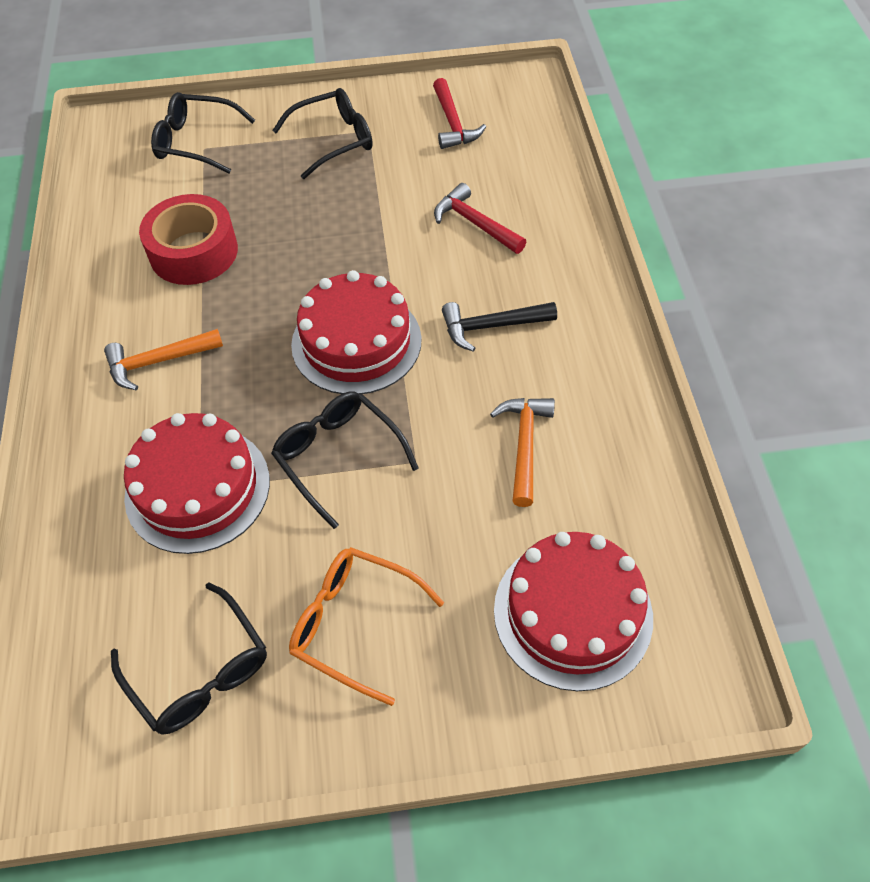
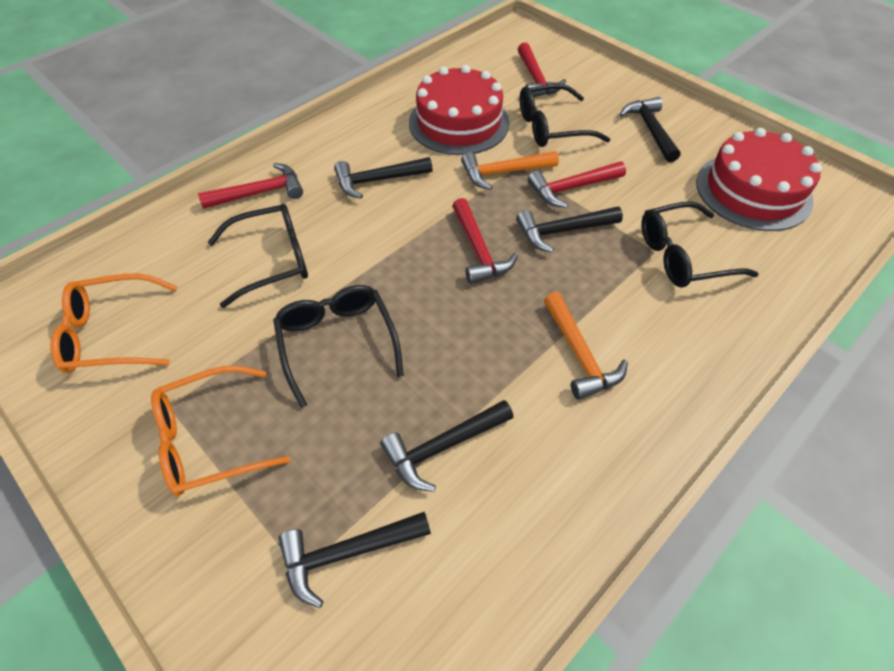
black hammer: [442,302,557,352] = 1 -> [278,512,431,608] [334,157,433,199] [380,400,514,492] [516,206,623,253] [619,97,680,162] = 5
orange glasses: [289,547,444,706] = 1 -> [50,273,178,373] [151,366,290,496] = 2
red cake: [124,413,270,554] [291,270,422,394] [494,532,653,691] = 3 -> [409,65,510,155] [696,128,822,231] = 2
red hammer: [433,78,486,149] [434,183,526,254] = 2 -> [198,163,303,209] [452,198,518,284] [518,42,566,97] [528,162,626,208] = 4
red tape: [139,194,238,285] = 1 -> none = 0

